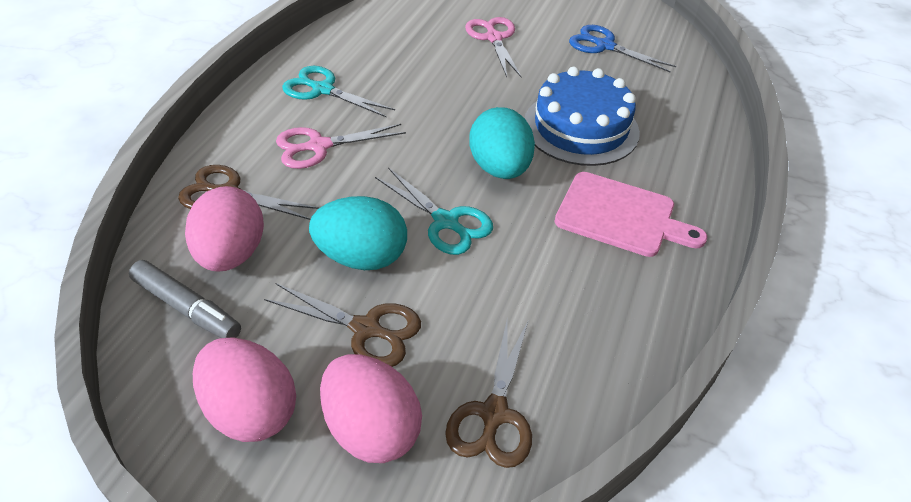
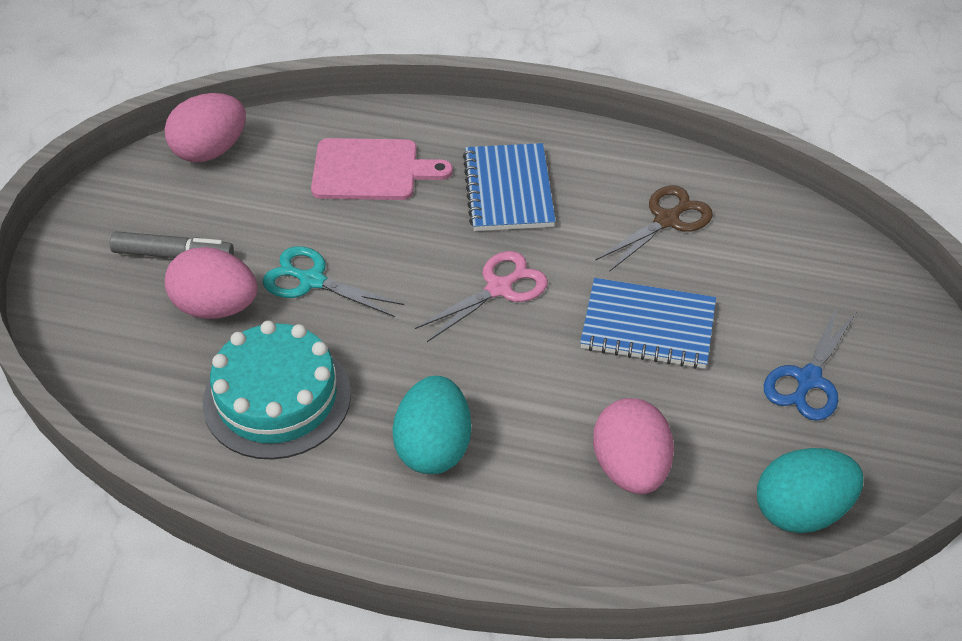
blue cake: [524,66,640,166] = 1 -> none = 0
blue notebook: none = 0 -> [463,143,556,231] [580,278,716,369] = 2
brown scissors: [178,165,319,220] [264,283,421,367] [445,316,532,468] = 3 -> [595,186,713,272] = 1
pink scissors: [276,124,406,169] [465,17,521,77] = 2 -> [415,251,548,342] = 1
turquoise cake: none = 0 -> [203,321,351,460] = 1
turquoise scissors: [282,66,395,118] [375,167,493,255] = 2 -> [263,246,404,317] = 1

